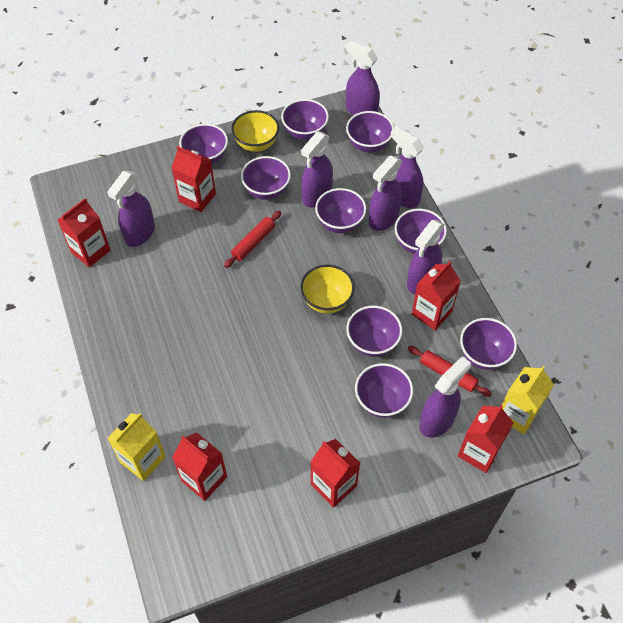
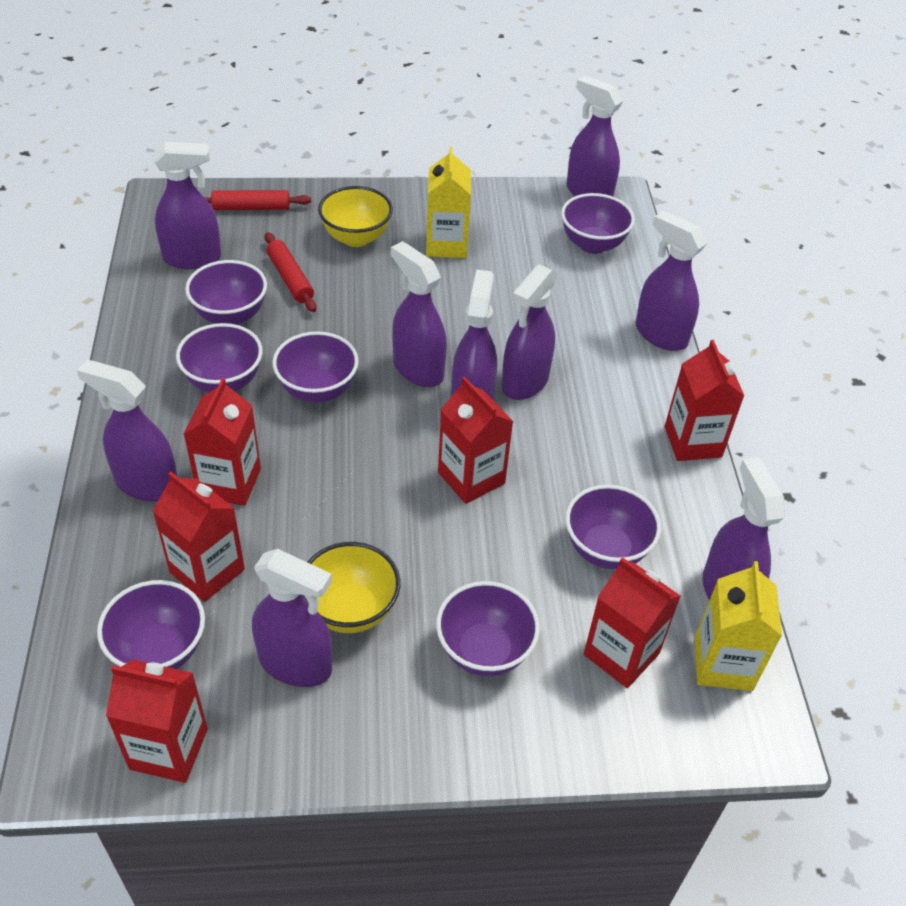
purple bowl: [179,124,228,164] [241,156,291,200] [281,99,329,140] [315,188,366,233] [346,111,394,152] [346,306,402,357] [355,363,413,418] [395,209,447,254] [460,318,517,370] = 9 -> [97,580,205,669] [176,323,263,393] [185,260,267,325] [272,331,359,403] [436,581,540,676] [561,193,635,254] [566,485,661,569] = 7
purple spray bottle: [107,171,155,247] [301,131,333,207] [346,41,380,116] [369,156,402,231] [391,127,423,208] [407,220,445,294] [419,356,471,438] = 7 -> [77,360,177,502] [154,142,221,269] [252,549,332,687] [391,241,447,387] [451,269,497,400] [502,264,557,400] [566,76,623,196] [635,211,707,351] [703,457,785,600] = 9

